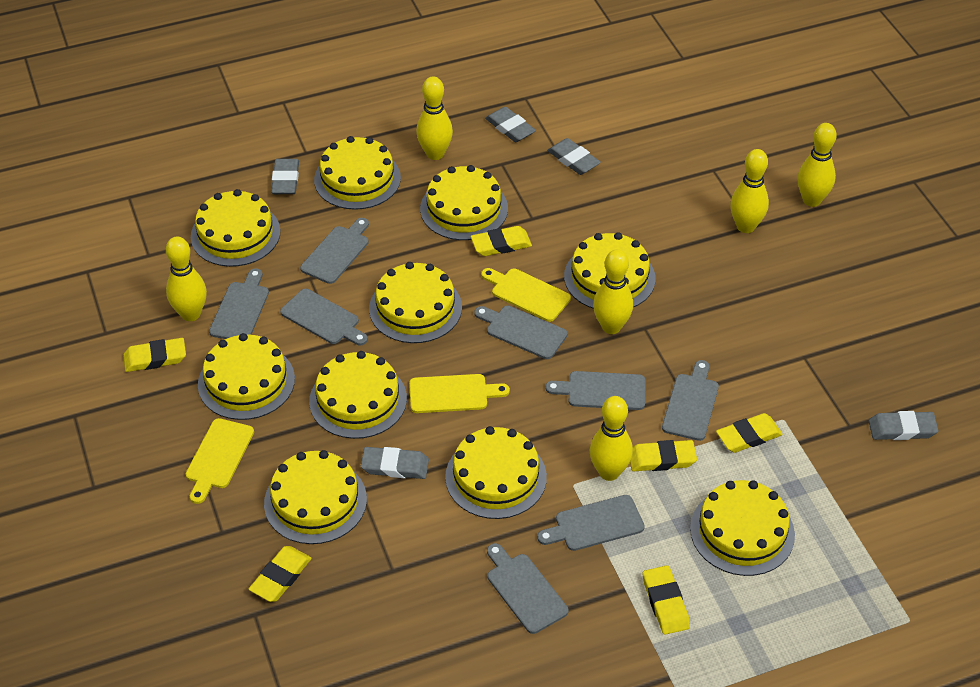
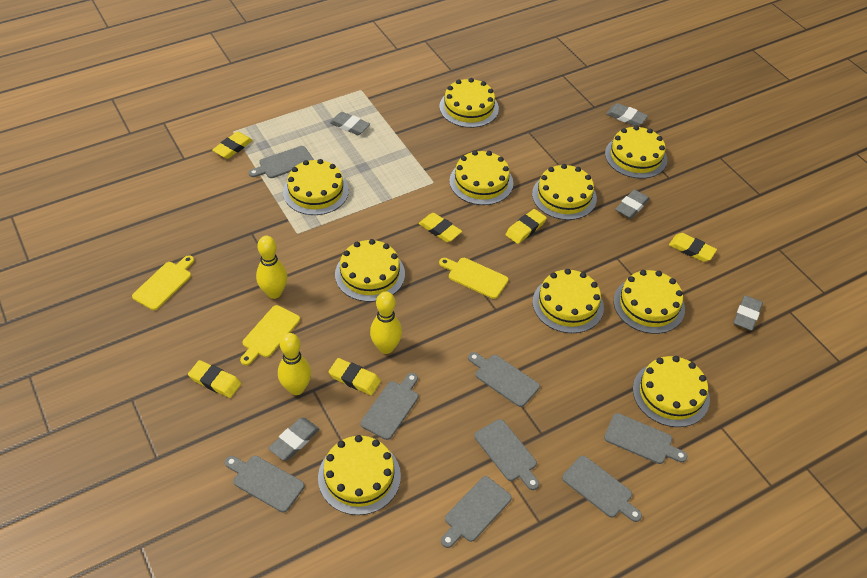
yellow bowling pin: [166,237,207,321] [416,76,453,160] [590,396,633,481] [593,249,633,334] [730,149,769,233] [797,123,837,207] = 6 -> [256,236,287,299] [278,333,311,395] [370,292,402,354] = 3

